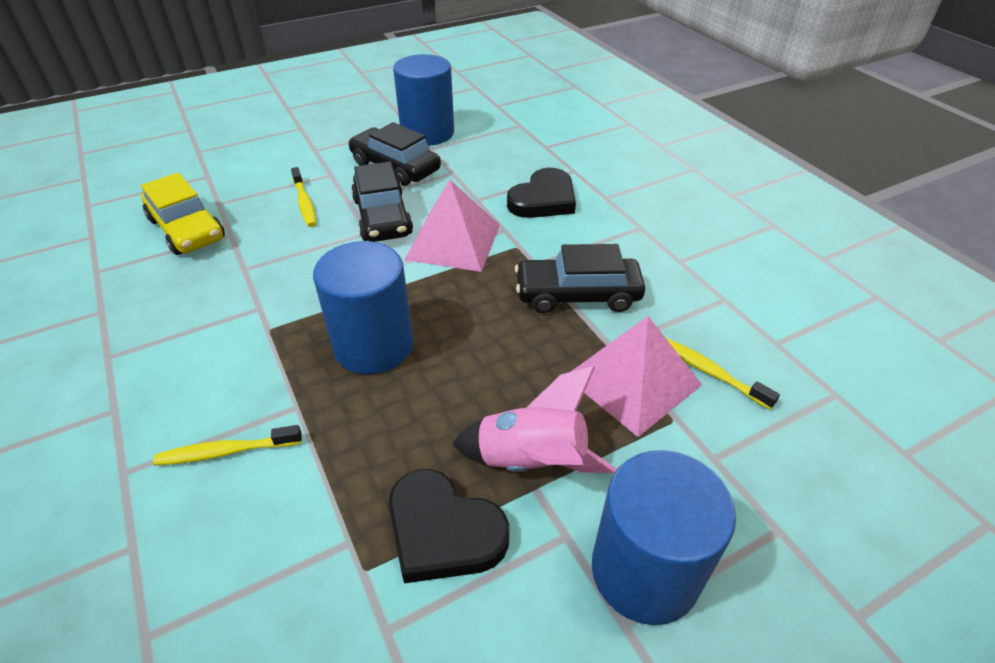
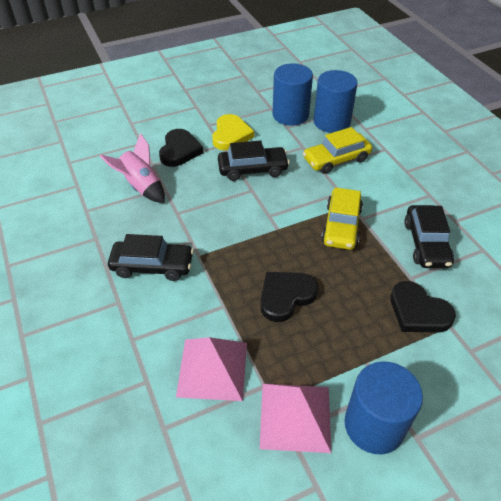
black heart: [389,469,509,583] [507,168,576,218] = 2 -> [159,129,204,167] [260,272,318,322] [390,281,456,333] = 3
yellow car: [141,173,225,255] = 1 -> [303,127,372,174] [321,187,363,250] = 2
yellow heart: none = 0 -> [212,114,254,150] = 1
yellow toothbrush: [153,425,302,465] [291,167,316,227] [666,338,780,410] = 3 -> none = 0

